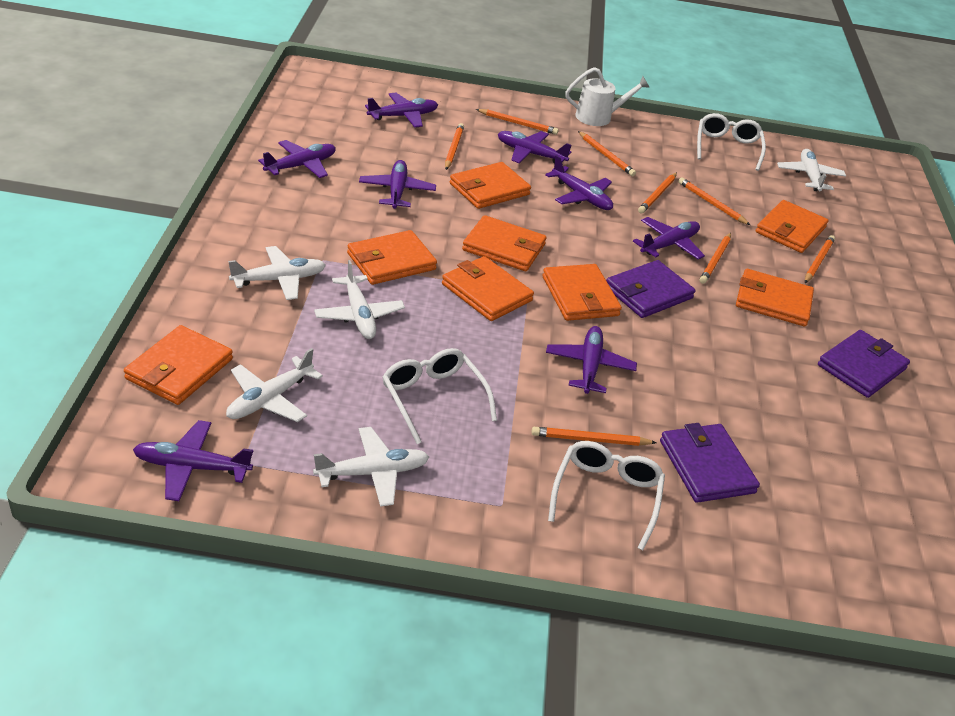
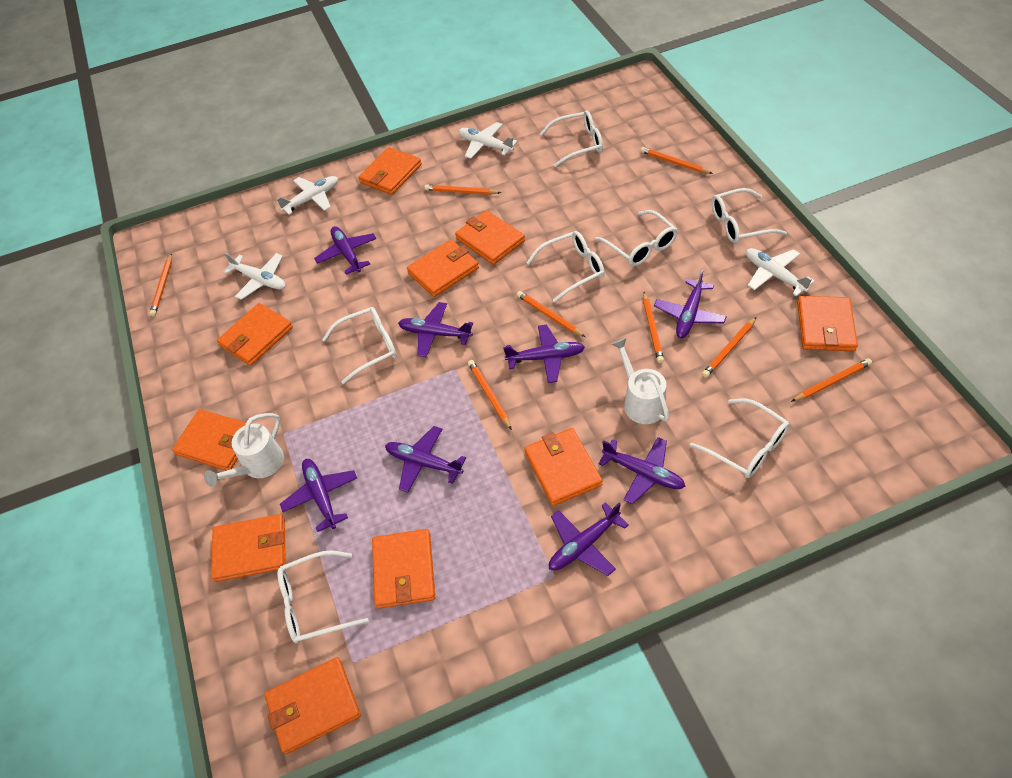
orange wallet: [124,325,233,405] [347,230,437,285] [442,256,534,321] [450,162,531,209] [462,215,547,271] [542,264,622,321] [736,269,814,327] [756,200,828,253] = 8 -> [172,409,246,471] [211,514,286,582] [217,303,293,366] [264,657,361,754] [358,147,422,195] [372,529,435,609] [407,240,479,297] [455,210,525,265] [524,428,603,506] [797,296,858,351] = 10
purple wallet: [606,260,695,318] [660,423,760,503] [818,330,910,398] = 3 -> none = 0
white glasses: [382,348,497,444] [548,441,665,550] [697,113,766,171] = 3 -> [277,550,369,644] [322,307,397,384] [527,231,605,302] [540,110,603,167] [595,210,678,266] [690,399,789,478] [712,188,787,244] = 7
white plane: [226,348,323,422] [228,246,326,300] [313,427,429,507] [314,260,405,339] [777,149,846,191] = 5 -> [223,252,285,300] [276,176,338,215] [459,122,517,159] [746,248,815,296] = 4
white watering can: [565,67,650,126] = 1 -> [204,413,284,487] [612,338,669,424] = 2

